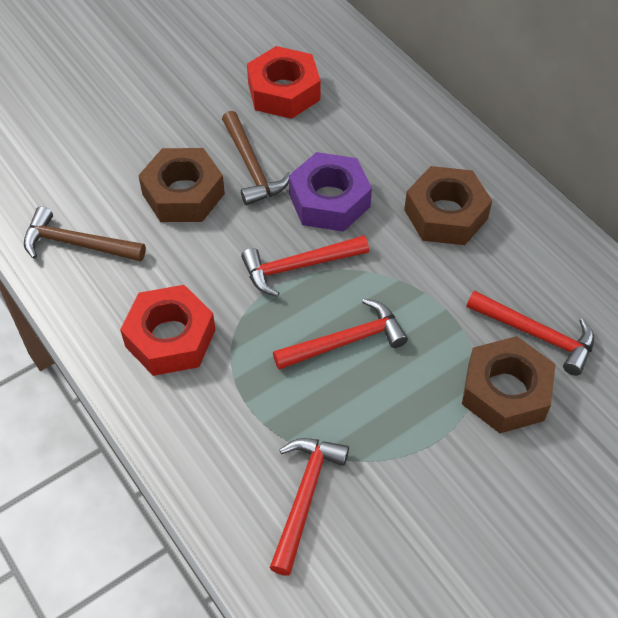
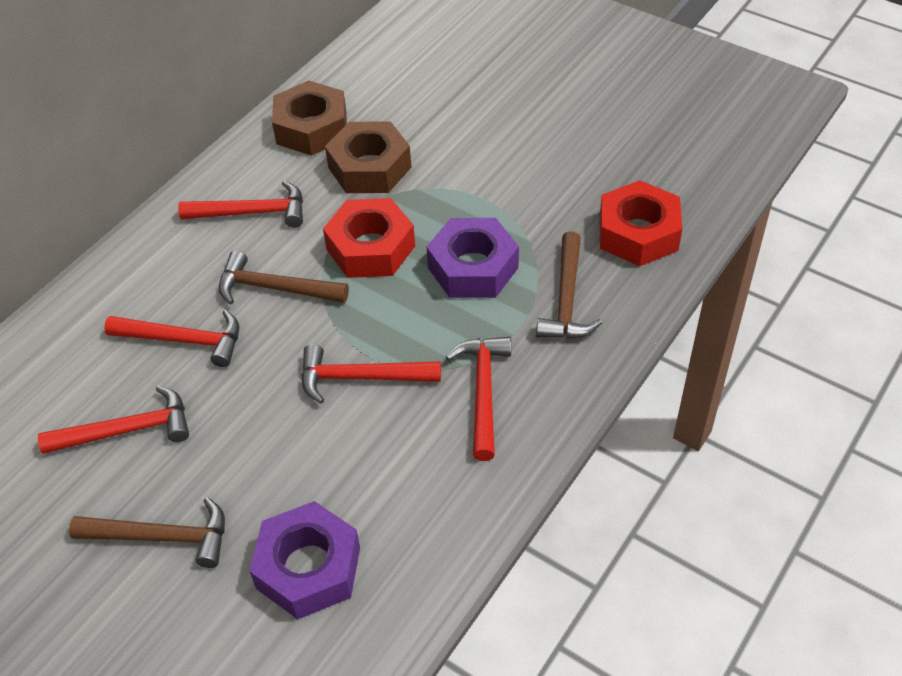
brown hammer: [24,206,146,261] [222,111,291,205] = 2 -> [69,497,225,568] [219,251,349,304] [536,231,602,339] = 3
brown nut: [138,148,225,222] [404,166,492,245] [462,336,556,433] = 3 -> [272,81,347,156] [325,121,411,193] = 2
purple nut: [289,152,372,232] = 1 -> [250,501,360,619] [427,218,519,298] = 2
red hammer: [241,235,369,297] [270,438,349,576] [273,299,408,370] [467,290,594,376] = 4 -> [38,386,189,454] [104,310,239,367] [178,181,303,228] [301,344,441,404] [446,337,511,461] = 5

